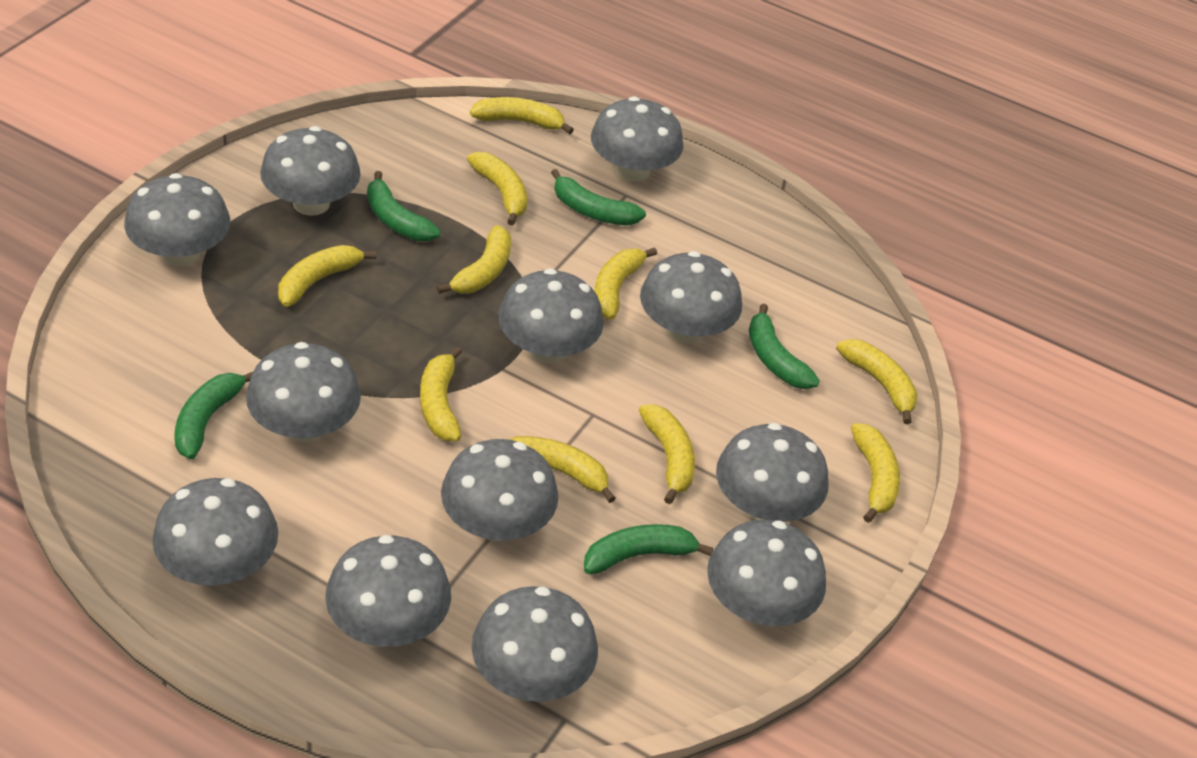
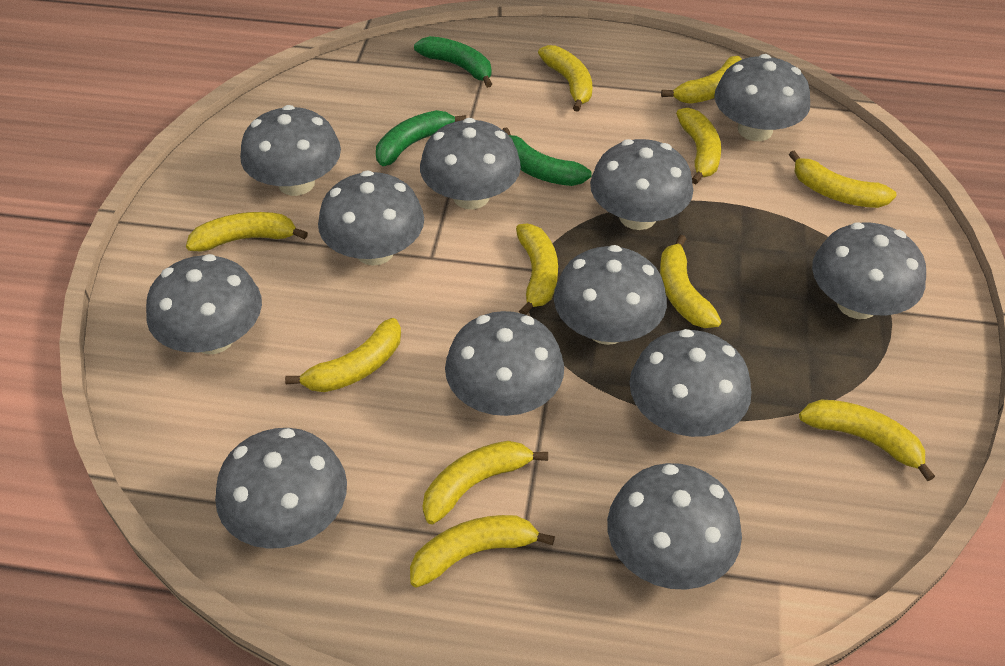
green banana: [174,372,253,459] [367,171,440,241] [551,169,646,226] [584,524,714,574] [749,304,820,389] = 5 -> [376,110,466,166] [414,36,492,88] [502,127,592,186] = 3
yellow banana: [278,245,376,307] [420,346,462,441] [437,225,511,294] [467,152,527,226] [470,97,574,134] [509,436,616,503] [594,247,657,320] [639,405,695,504] [836,339,917,425] [851,423,900,523] = 10 -> [186,212,308,251] [285,318,401,392] [410,515,555,588] [423,441,548,524] [516,224,558,315] [538,45,592,112] [660,235,722,328] [661,56,742,104] [676,108,721,185] [789,150,897,208] [799,400,935,481] = 11

